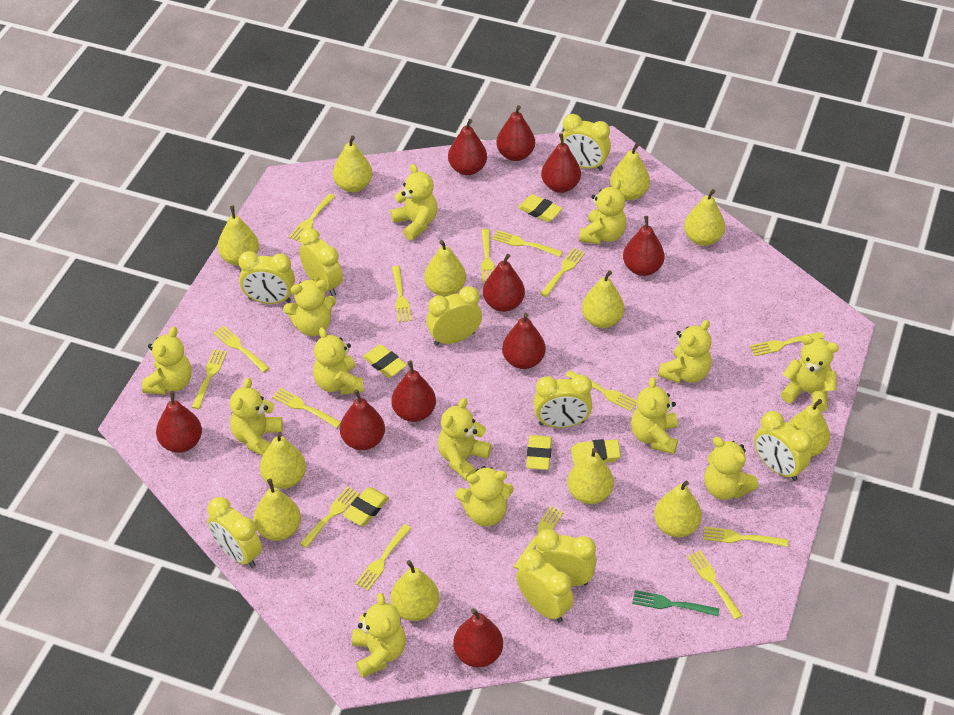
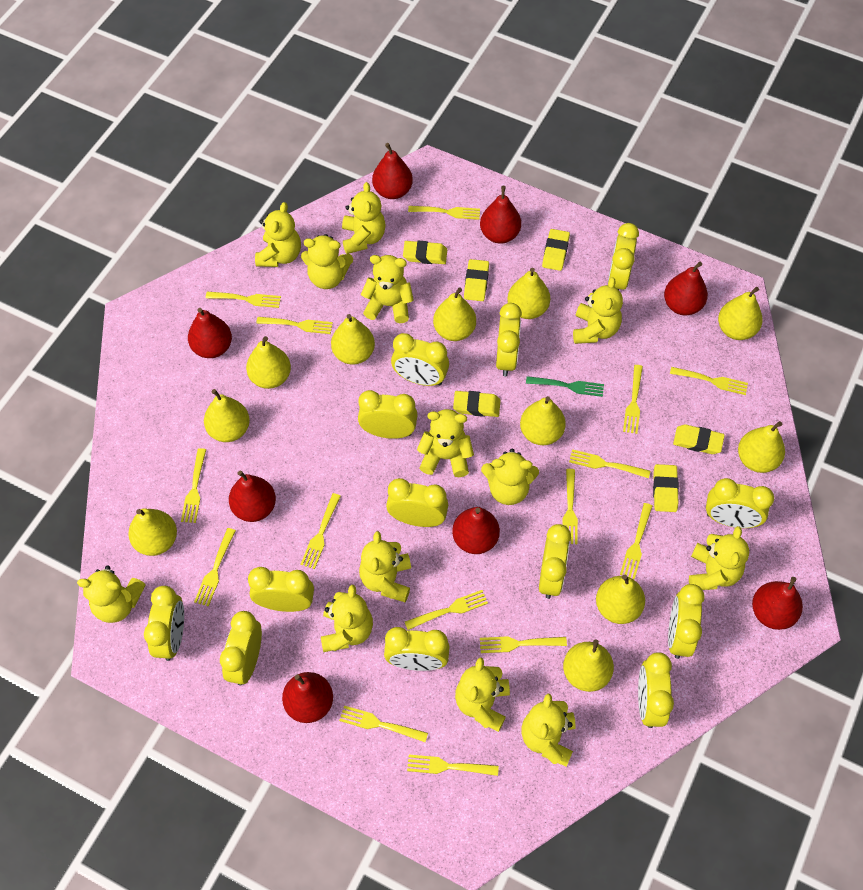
red pear: [156,391,202,453] [340,389,385,450] [391,361,436,422] [448,119,487,175] [453,608,503,667] [483,254,525,312] [496,105,535,161] [502,313,546,369] [541,133,581,193] [623,216,665,276] = 10 -> [188,308,232,358] [229,470,276,522] [282,672,333,723] [372,143,413,199] [452,507,500,554] [480,186,521,244] [664,262,708,315] [752,577,803,630] = 8
yellow clock: [207,497,262,568] [238,251,295,304] [299,228,343,297] [426,286,482,346] [516,549,574,623] [534,375,592,428] [536,529,597,586] [560,114,611,171] [754,411,812,481] = 9 -> [144,586,184,661] [220,611,262,686] [248,567,314,612] [358,390,418,439] [384,627,450,671] [386,478,448,527] [391,333,449,386] [496,303,522,377] [539,524,571,599] [608,223,639,290] [638,652,674,728] [668,584,704,659] [706,478,774,528] = 13
yellow eraser: [343,487,389,526] [363,344,407,378] [518,195,563,222] [526,435,552,470] [571,439,621,465] = 5 -> [403,241,447,264] [453,391,501,417] [464,259,489,301] [542,229,570,271] [653,464,679,512] [673,425,725,454] = 6
yellow pear: [218,206,259,266] [253,479,301,541] [260,432,306,489] [333,135,372,192] [391,560,439,621] [424,240,466,297] [567,448,614,504] [582,270,624,328] [610,143,650,200] [654,481,702,538] [684,189,725,246] [788,399,830,457] = 12 -> [128,508,177,556] [204,389,250,442] [246,336,291,389] [331,314,375,365] [433,287,476,341] [507,268,550,319] [520,396,566,445] [563,640,614,692] [596,575,645,624] [718,287,762,340] [738,421,785,473] = 11

